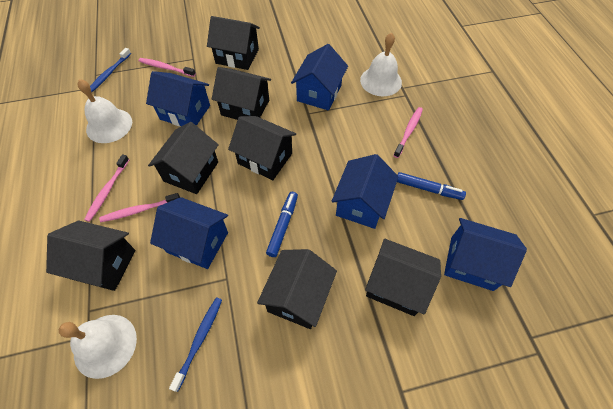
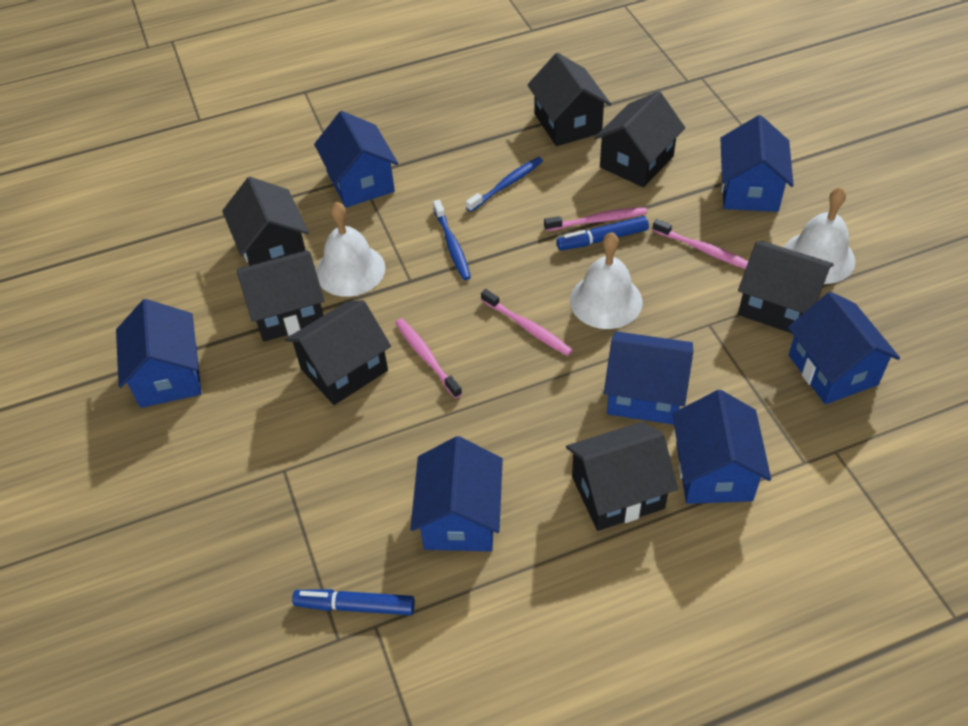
blue house: [146,71,210,126] [150,197,228,269] [291,44,348,111] [332,154,399,229] [444,218,527,291] = 5 -> [116,299,201,408] [314,111,398,208] [410,436,503,552] [604,331,693,425] [672,390,771,504] [720,115,794,212] [788,292,900,404] = 7

